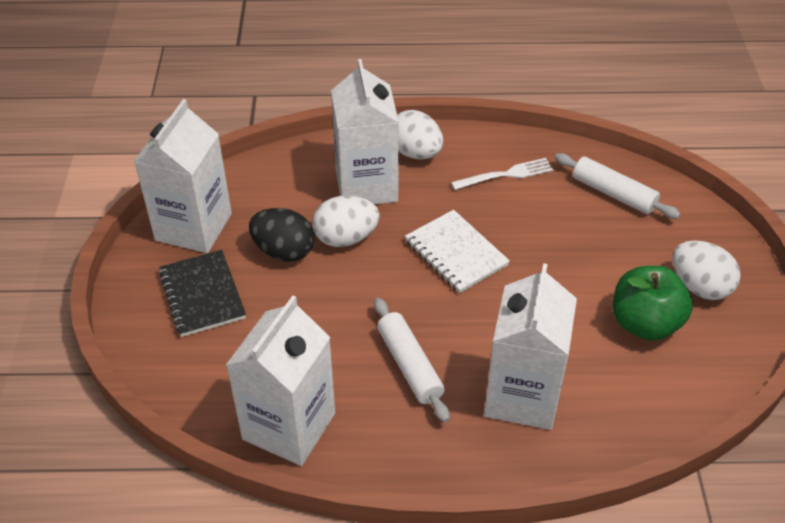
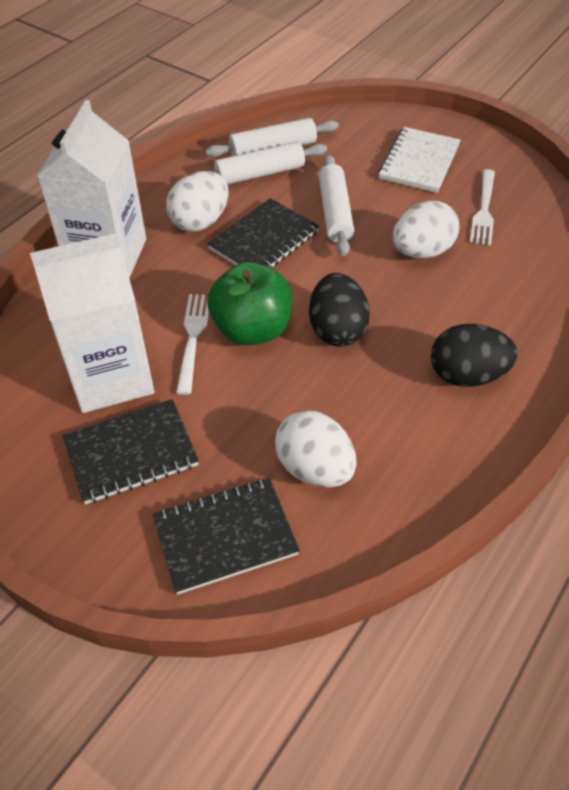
black egg: [249,208,314,262] = 1 -> [309,273,370,347] [431,324,517,387] = 2
black notebook: [159,250,246,337] = 1 -> [63,399,199,504] [153,478,300,595] [207,198,319,268] = 3
white carton: [134,99,232,253] [226,295,335,466] [331,59,399,204] [484,263,577,430] = 4 -> [30,233,154,413] [37,100,146,278] = 2
white fork: [451,158,553,190] = 1 -> [176,294,209,395] [470,169,495,246] = 2
white rolling pin: [374,298,450,423] [555,153,680,219] = 2 -> [198,142,327,185] [205,118,339,157] [319,155,354,256] = 3

